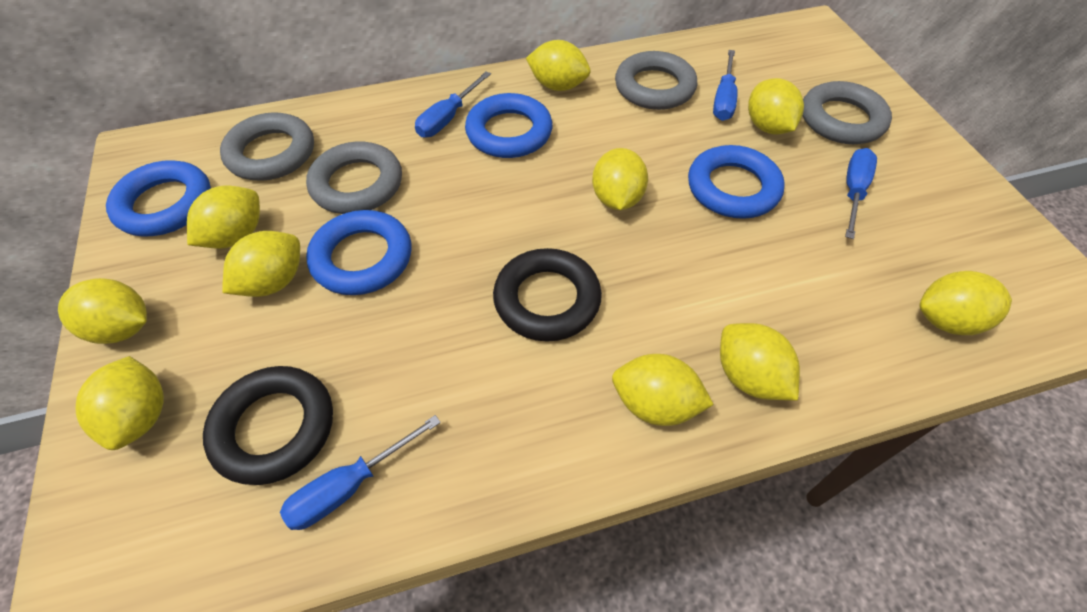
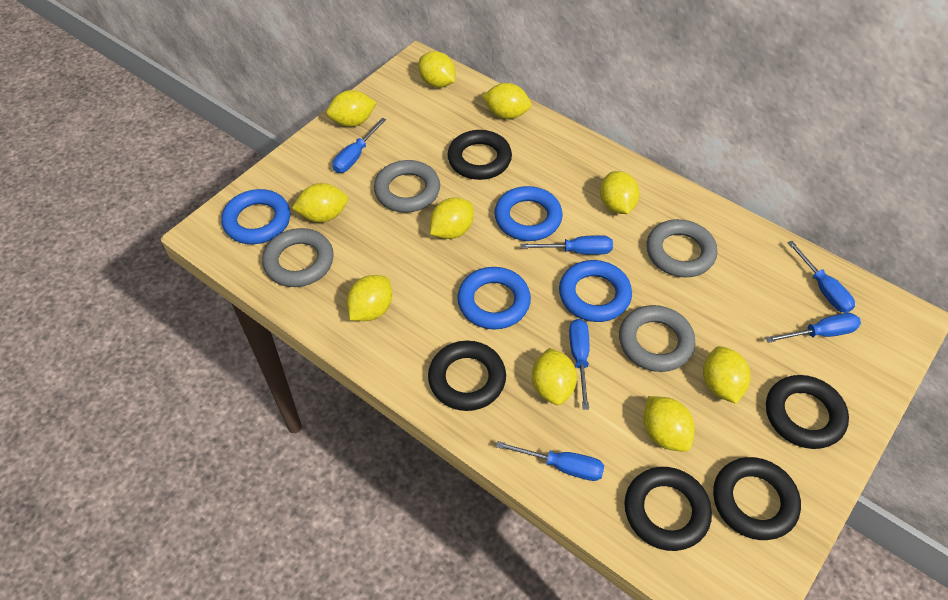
black ring: [203,366,333,485] [493,248,602,342] = 2 -> [428,341,506,411] [448,130,512,180] [624,467,712,551] [713,457,801,540] [766,375,849,449] = 5
blue screwdriver: [280,415,441,530] [415,71,491,138] [713,50,738,121] [845,148,877,239] = 4 -> [332,118,386,173] [496,441,604,481] [520,235,613,255] [569,319,590,410] [766,313,861,343] [787,241,855,313] = 6

